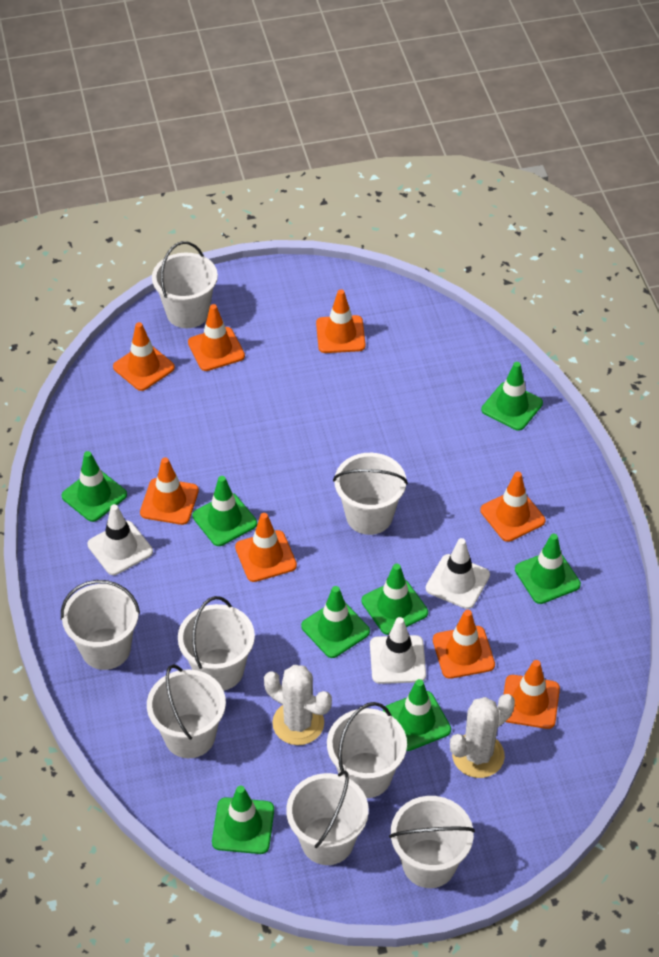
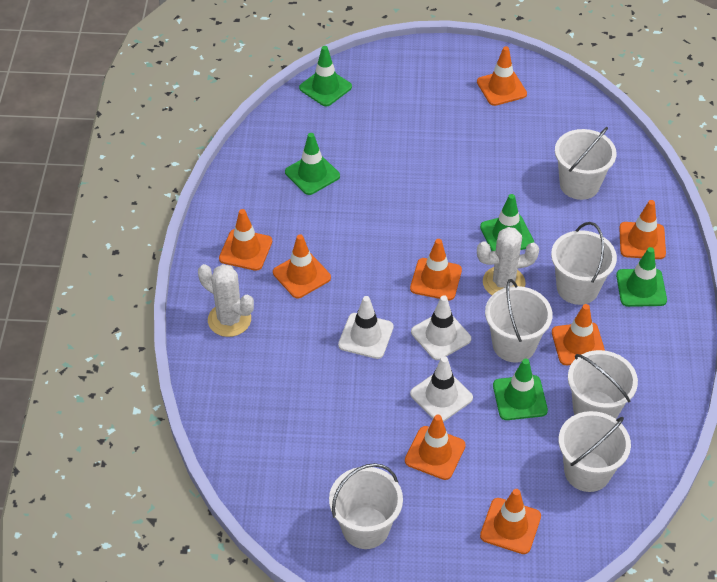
green traffic cone: [62,451,127,522] [193,476,257,546] [212,786,274,854] [301,586,370,658] [362,564,428,635] [383,679,451,751] [481,362,543,431] [515,534,581,604] = 8 -> [285,133,340,195] [299,46,352,106] [480,194,534,251] [493,359,548,420] [616,247,667,307] = 5
white bucket: [61,580,140,670] [147,664,226,758] [152,241,218,328] [178,596,255,691] [286,771,369,865] [327,702,407,798] [333,453,408,535] [389,796,475,888] = 8 -> [329,463,403,549] [485,279,553,363] [551,222,617,305] [555,127,616,200] [559,411,631,492] [568,350,638,419] = 6

